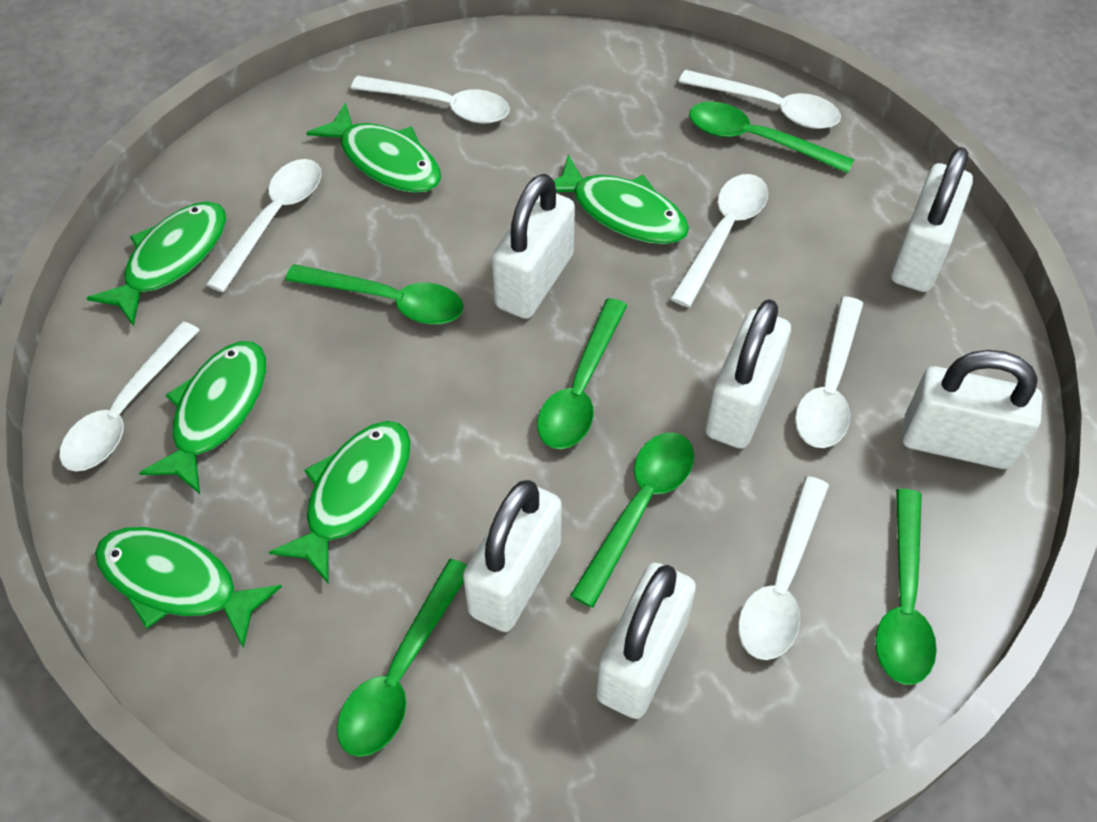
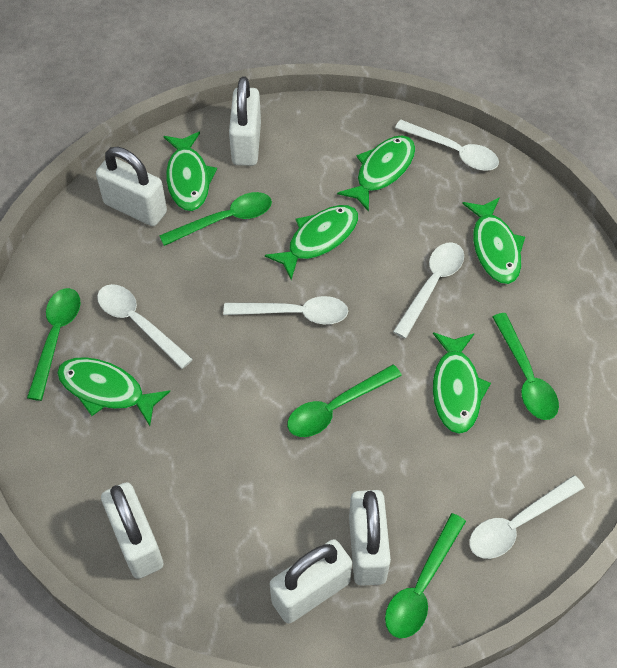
green spoon: [285,264,463,324] [337,559,467,757] [537,298,627,449] [570,432,694,608] [689,102,854,173] [875,489,937,685] = 6 -> [27,288,81,401] [159,192,272,246] [287,364,402,437] [385,513,466,638] [493,313,559,420] = 5
white padlock: [463,480,562,632] [492,174,575,319] [596,563,696,719] [705,299,791,449] [891,147,973,292] [902,350,1042,469] = 6 -> [96,147,167,226] [101,482,164,579] [229,77,261,166] [270,539,352,623] [349,490,391,586] = 5
white spoon: [59,321,200,471] [206,159,321,293] [351,75,510,124] [670,174,768,308] [679,70,841,129] [738,476,829,660] [795,296,863,448] = 7 -> [97,284,193,369] [223,296,348,324] [393,242,464,339] [395,120,499,171] [469,475,585,559] = 5

